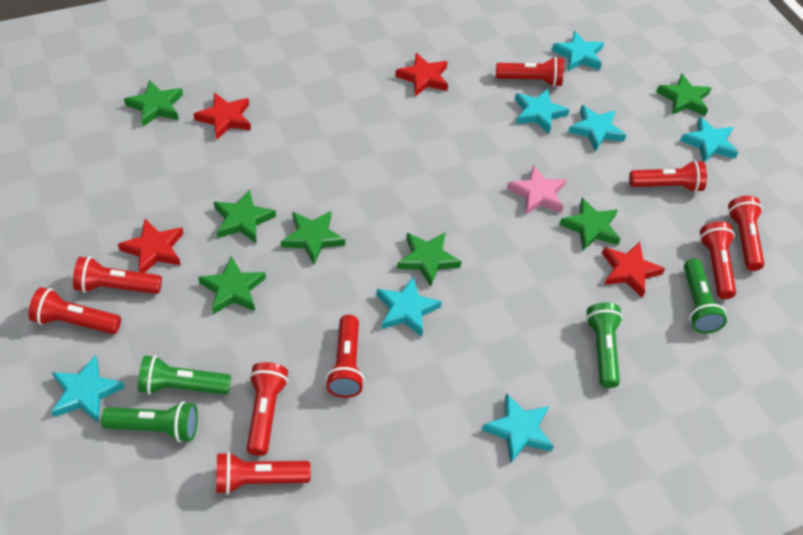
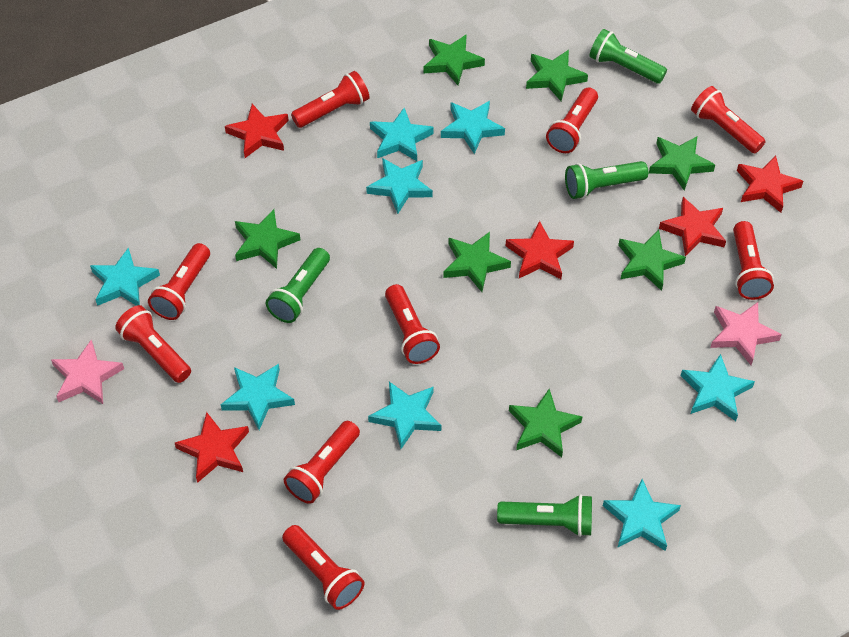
pink star: [507,165,567,215] = 1 -> [51,340,124,404] [710,302,782,365] = 2
red star: [118,219,183,273] [194,92,251,140] [395,53,448,96] [602,242,665,298] = 4 -> [175,412,249,483] [225,104,289,158] [506,221,574,279] [659,197,726,256] [737,155,803,213] = 5
turquoise star: [51,355,125,423] [376,276,442,337] [482,393,554,464] [515,89,570,134] [552,31,604,71] [568,105,626,152] [680,117,739,163] = 7 -> [90,247,160,306] [221,364,295,430] [366,158,433,214] [368,382,441,449] [370,108,434,161] [441,101,505,154] [603,479,681,551] [680,354,755,421] = 8

